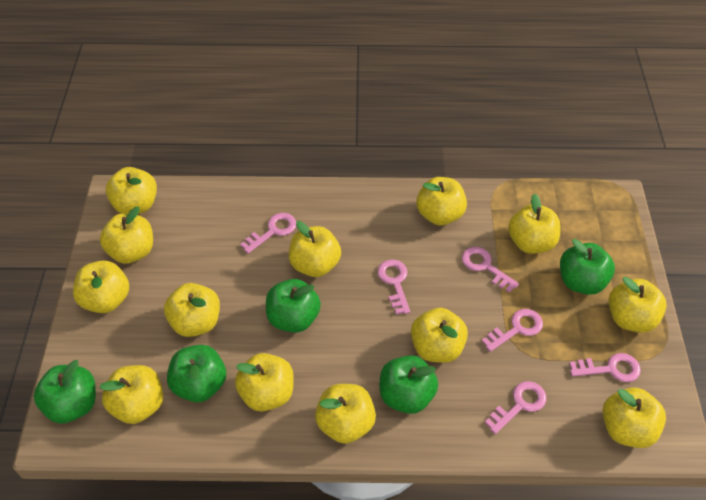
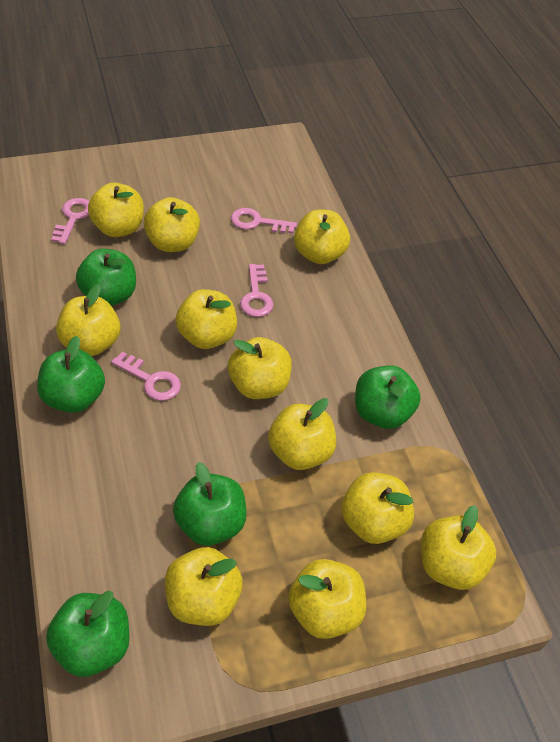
pink key: [240,213,296,254] [378,259,410,315] [462,247,519,293] [482,309,543,352] [485,381,546,434] [569,353,641,382] = 6 -> [51,198,89,244] [111,352,181,401] [231,208,297,234] [240,264,274,317] = 4
yellow apple: [73,261,129,313] [100,207,153,264] [100,365,164,424] [106,167,157,214] [164,283,220,337] [235,353,294,411] [289,221,341,277] [315,384,376,444] [411,308,468,363] [416,177,467,226] [508,194,561,254] [603,387,666,448] [609,277,667,333] = 13 -> [56,284,121,356] [88,182,144,237] [143,197,200,252] [165,547,243,626] [175,289,237,349] [228,337,292,399] [268,398,336,470] [288,559,366,639] [294,209,350,264] [341,472,414,544] [421,505,496,590] = 11

